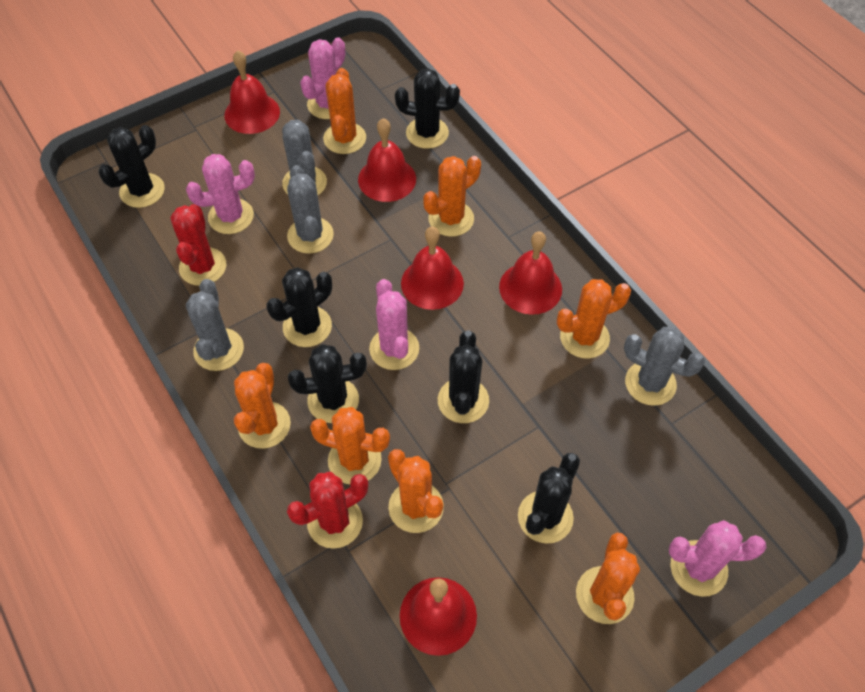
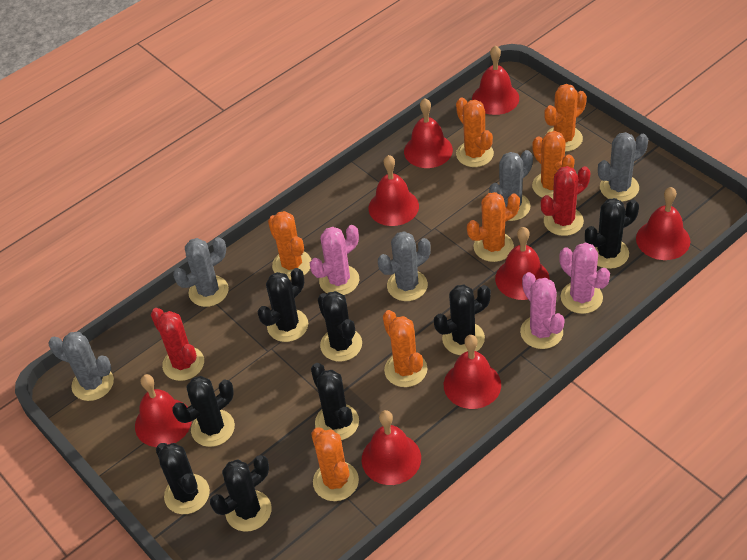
black cactus: [99,125,165,208] [267,267,332,347] [288,344,367,423] [395,68,460,149] [438,330,489,423] [518,453,580,544] = 6 -> [156,443,210,514] [172,376,235,447] [210,455,272,532] [257,268,308,342] [311,363,359,440] [318,291,362,362] [434,285,491,355] [585,198,639,269] = 8
grey cactus: [186,279,244,371] [282,120,327,195] [287,165,334,254] [624,327,705,406] = 4 -> [49,332,114,401] [173,237,229,307] [378,231,431,301] [489,150,533,221] [598,132,648,202] = 5
pink cactus: [186,154,255,234] [300,37,345,119] [369,279,419,370] [669,520,766,597] = 4 -> [310,225,359,295] [520,272,565,349] [559,242,610,314] = 3
red bell: [224,50,280,134] [358,118,416,202] [400,577,477,656] [401,227,464,310] [499,232,562,315] = 5 -> [135,374,192,447] [361,410,421,485] [369,155,419,226] [404,98,453,168] [444,335,501,409] [472,45,519,115] [495,227,550,300] [636,187,690,260] = 8

